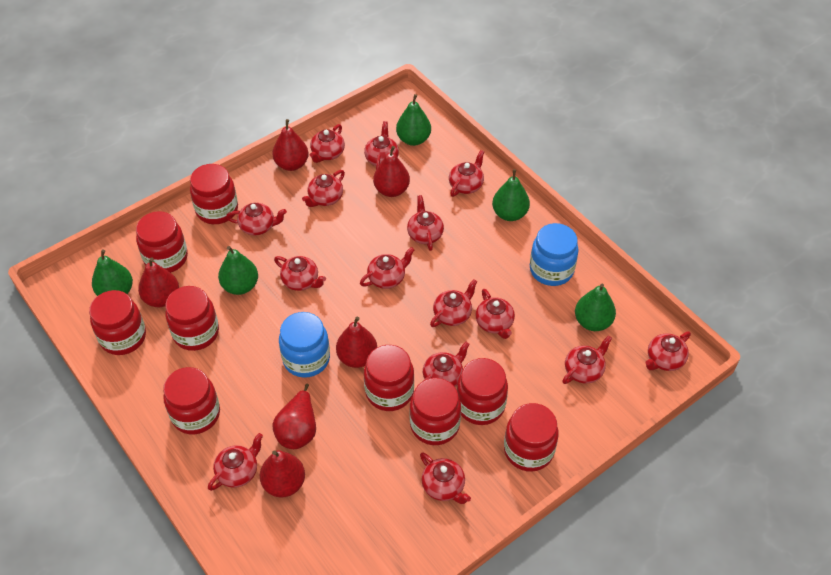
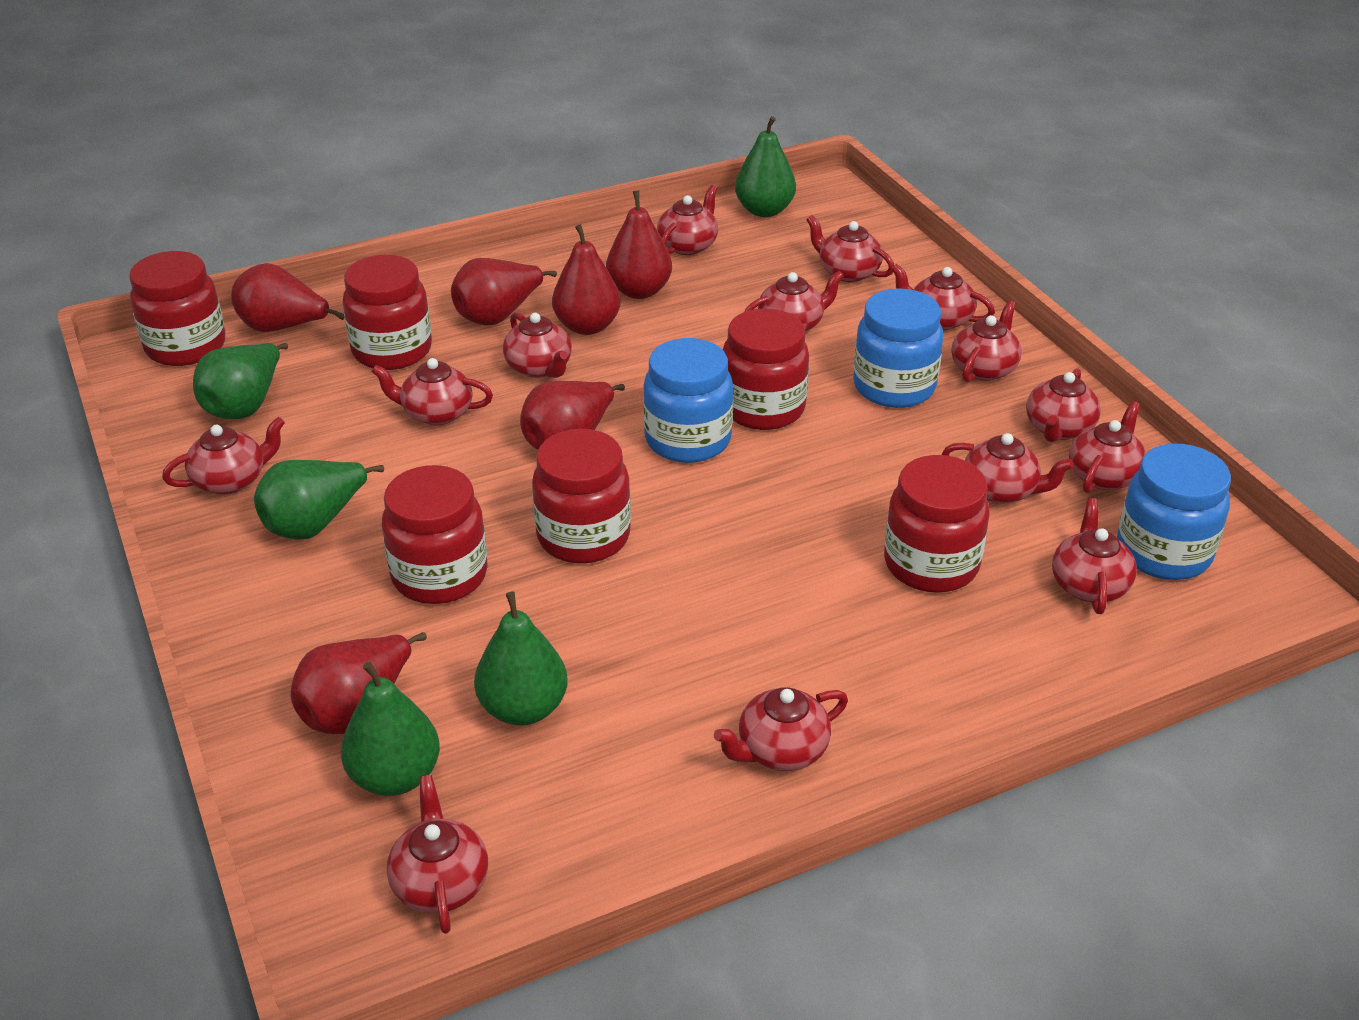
blue jar: [279,312,330,378] [530,223,579,286] = 2 -> [643,338,733,463] [853,288,943,408] [1117,444,1231,580] = 3
red jar: [89,290,146,355] [136,211,188,273] [163,367,220,434] [165,286,219,351] [190,164,238,224] [364,345,414,411] [410,378,461,445] [457,358,508,425] [504,403,559,472] = 9 -> [129,251,225,366] [343,255,432,370] [382,465,488,604] [532,429,631,563] [723,309,809,430] [884,455,990,593] = 6
red teapot: [208,433,263,491] [226,203,287,236] [274,256,326,291] [302,170,345,207] [310,124,345,163] [360,247,414,289] [364,121,399,170] [407,195,444,251] [420,452,471,504] [423,342,470,387] [430,279,477,327] [449,150,484,197] [476,289,515,339] [562,335,612,384] [645,331,691,371] = 15 -> [162,417,285,495] [372,358,493,425] [387,775,488,934] [503,312,572,378] [657,185,718,255] [714,687,848,771] [745,271,844,332] [806,215,894,282] [891,264,995,330] [942,433,1074,504] [951,300,1022,382] [1026,368,1101,442] [1052,498,1137,614] [1069,401,1146,493] = 14

